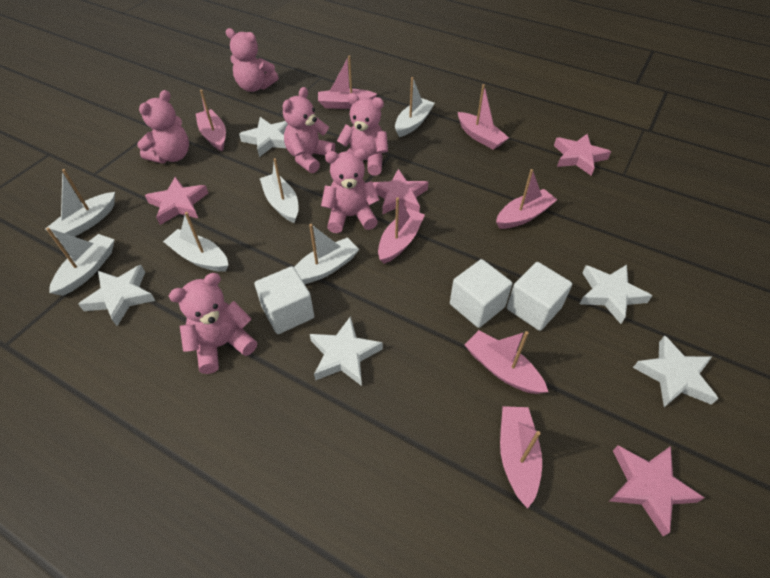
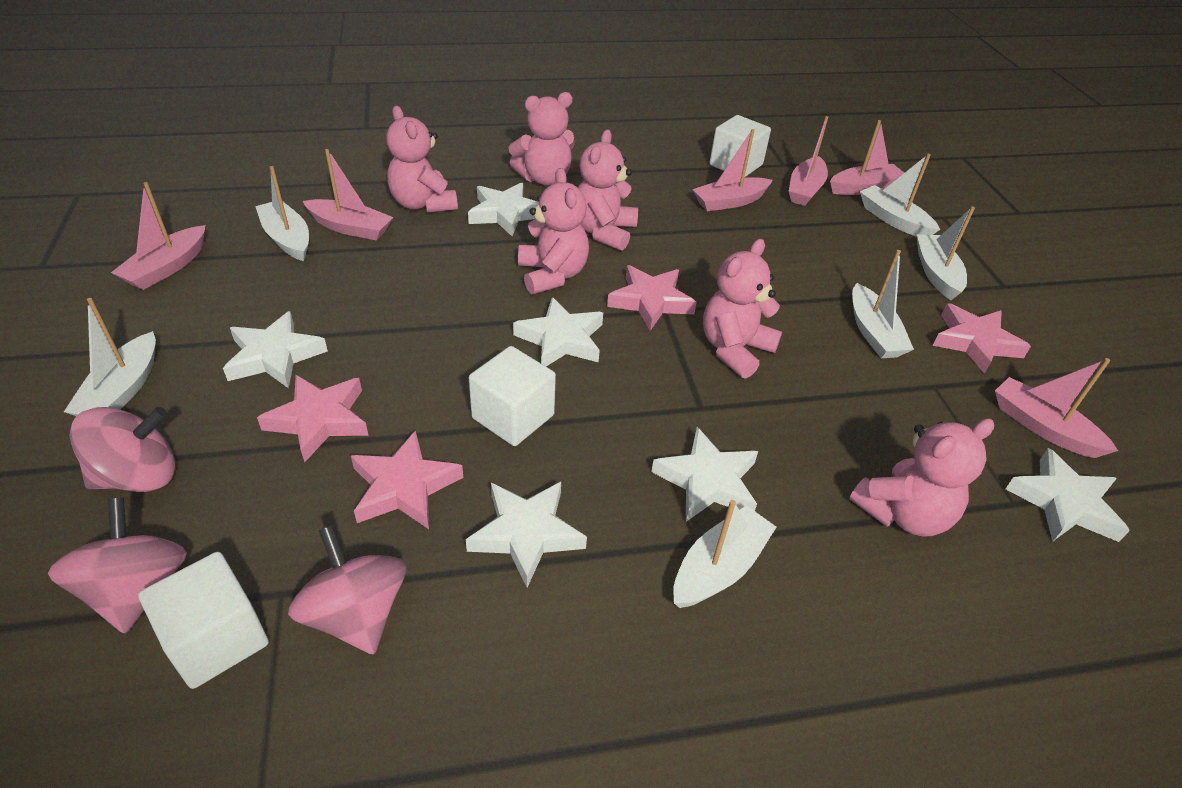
pink boat: [196,90,226,151] [318,55,377,109] [378,197,425,264] [458,84,509,150] [465,330,548,394] [496,169,557,229] [500,406,542,508] = 7 -> [111,182,205,290] [303,149,393,240] [692,129,773,211] [789,116,828,206] [830,120,904,195] [995,358,1118,458] = 6
pink spinning top: none = 0 -> [48,497,187,634] [70,407,175,492] [288,525,406,654] = 3
white star: [78,265,155,326] [239,117,288,157] [310,316,383,386] [580,265,652,324] [633,335,719,407] = 5 -> [223,311,328,388] [466,482,587,587] [468,183,539,236] [513,297,603,366] [651,427,758,522] [1006,448,1130,542] = 6

